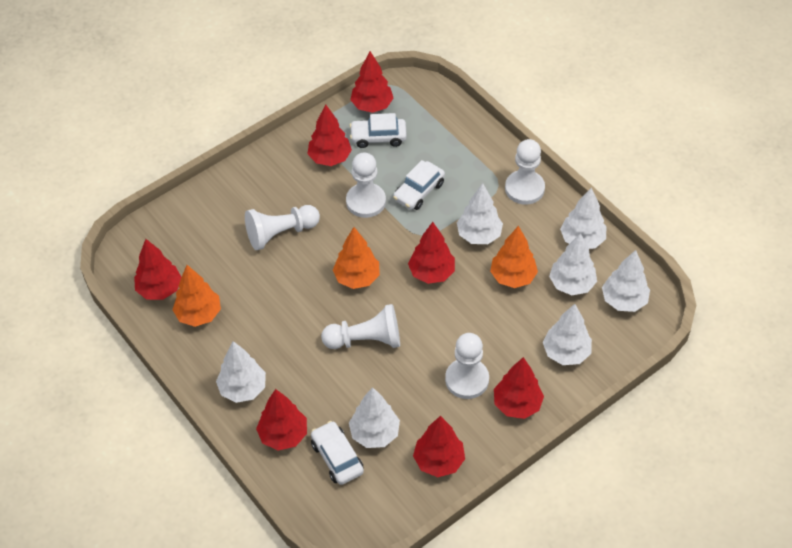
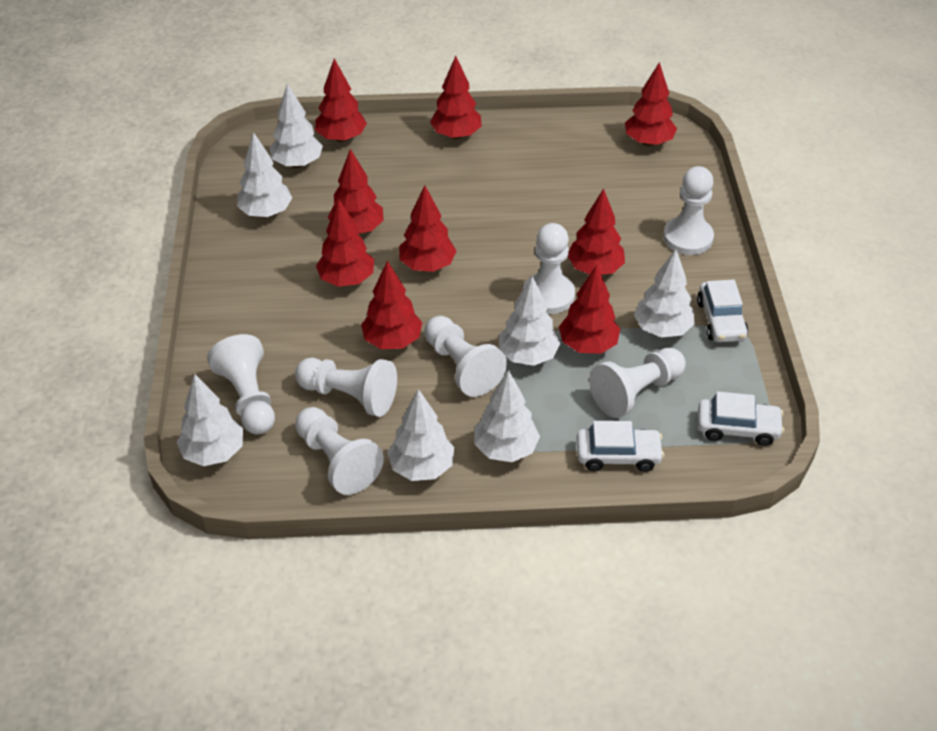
orange tree: [173,265,221,327] [333,227,380,289] [490,226,538,288] = 3 -> none = 0
red tree: [134,239,181,300] [256,389,307,450] [307,104,352,166] [350,51,393,113] [408,222,455,284] [413,416,465,477] [494,357,544,419] = 7 -> [315,58,367,142] [316,200,374,287] [328,149,384,234] [361,261,422,349] [399,185,456,272] [430,56,482,139] [559,265,620,354] [568,188,625,275] [625,62,677,146] = 9
white pawn: [245,205,320,250] [321,304,400,349] [346,152,386,218] [445,333,489,399] [505,139,545,205] = 5 -> [207,334,275,434] [295,358,397,417] [295,407,384,495] [424,316,507,397] [523,223,575,314] [589,348,686,418] [663,166,714,255] = 7

